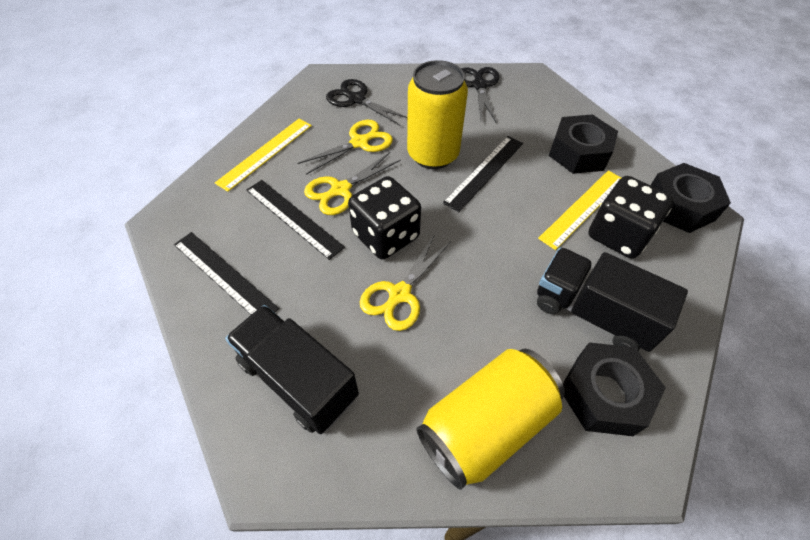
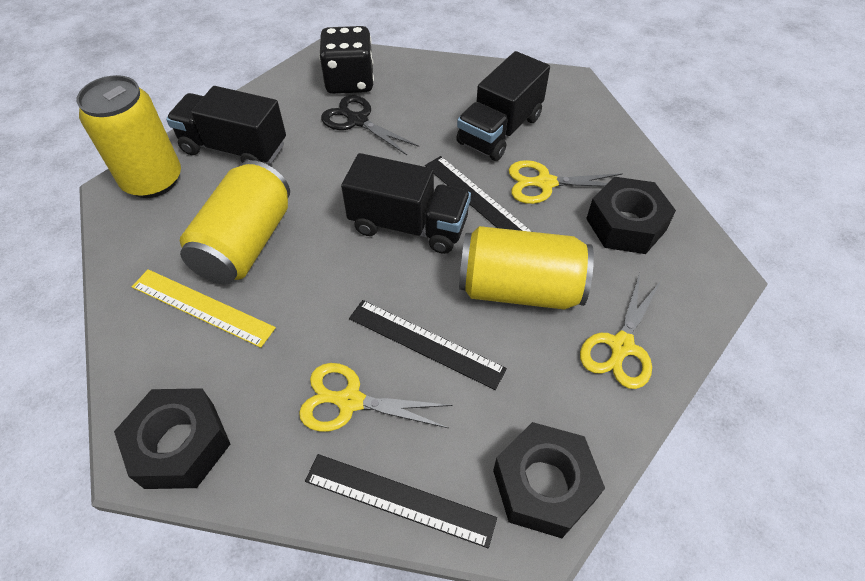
black dice: [348,176,421,260] [588,176,674,259] = 2 -> [319,26,374,94] = 1
black scissors: [326,79,408,126] [461,67,500,122] = 2 -> [321,95,419,155] = 1
black truck: [225,305,359,434] [537,247,688,352] = 2 -> [166,86,286,164] [341,153,471,254] [456,51,550,161] = 3
yellow can: [407,60,468,169] [416,349,565,490] = 2 -> [77,75,181,198] [180,160,290,284] [459,226,594,310] = 3
yellow ruler: [215,119,312,192] [538,170,621,250] = 2 -> [132,269,276,348] = 1

